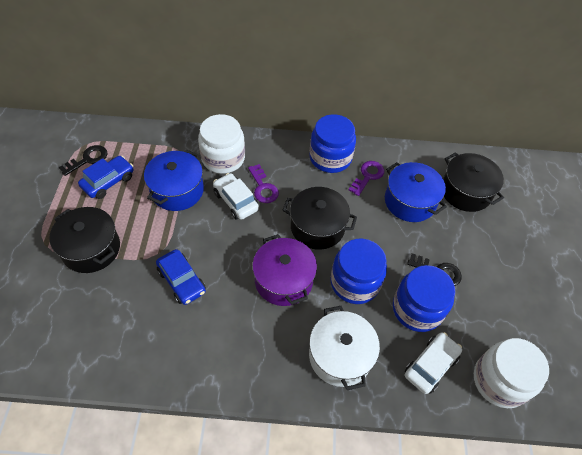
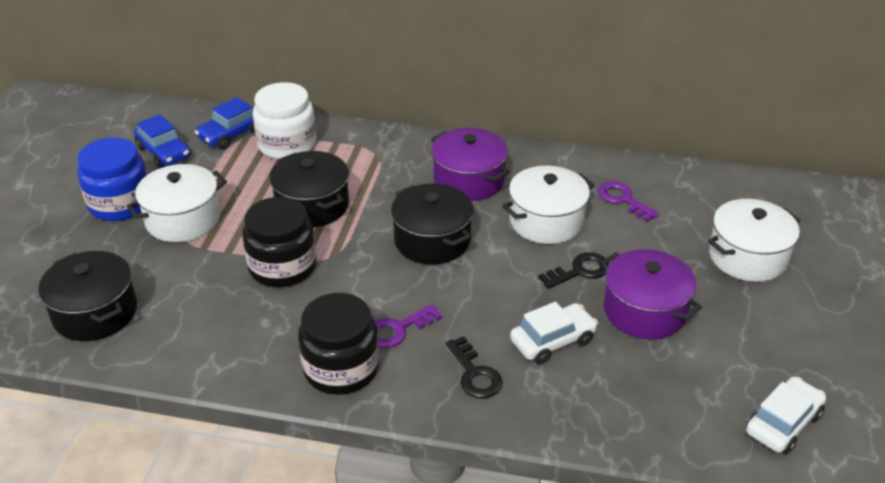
black jar: none = 0 -> [242,197,317,287] [298,293,379,395] = 2
blue jar: [309,114,356,173] [330,239,387,304] [393,265,455,332] = 3 -> [77,137,148,221] = 1
blue pot: [144,149,204,211] [385,162,447,222] = 2 -> none = 0
purple pot: [252,234,317,306] = 1 -> [431,128,510,201] [600,249,702,339] = 2
white jar: [198,114,245,174] [474,338,549,408] = 2 -> [253,82,316,159] = 1
white pot: [309,306,380,390] = 1 -> [127,164,227,242] [502,166,594,244] [708,199,801,282] = 3

